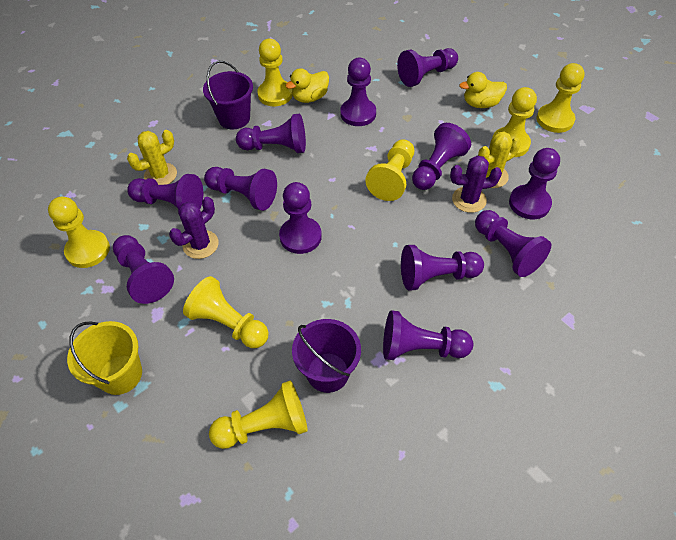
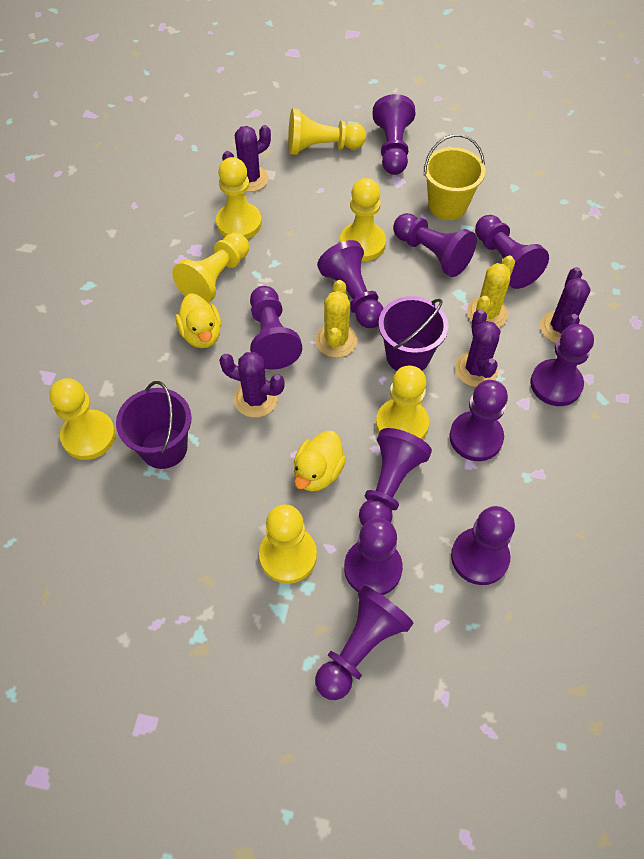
purple cactus: [169,197,219,259] [450,155,502,213] = 2 -> [219,352,285,418] [222,125,271,192] [455,309,500,387] [540,267,591,343] = 4
purple pawn: [113,235,174,304] [127,174,203,209] [204,167,277,211] [236,114,306,153] [279,182,322,254] [340,58,376,126] [383,310,473,360] [397,48,458,87] [401,245,484,291] [412,123,471,190] [475,210,551,277] [509,148,560,219] = 12 -> [250,286,302,369] [315,586,413,700] [317,240,384,328] [344,518,403,595] [359,428,432,525] [373,94,415,175] [393,213,477,277] [450,380,508,461] [451,506,515,585] [475,215,549,289] [530,324,594,406] = 11

